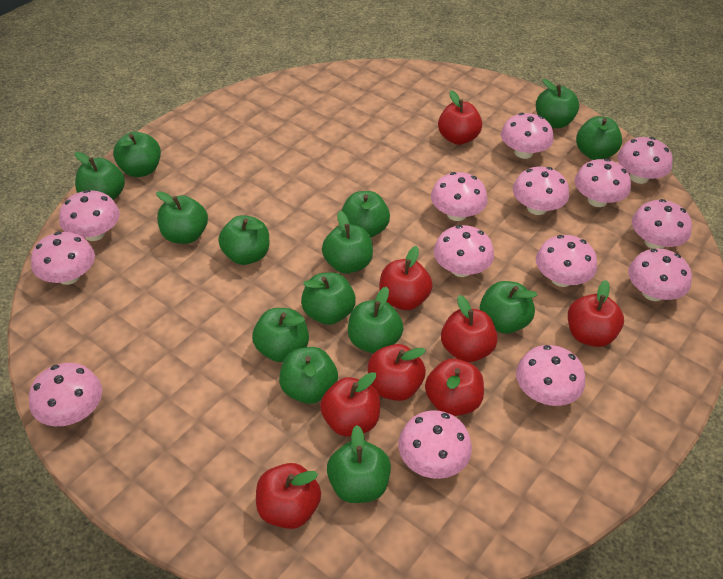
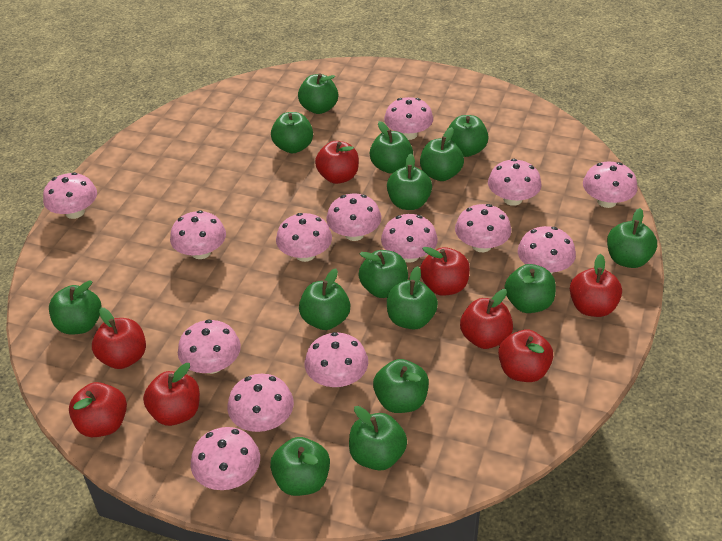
green apple: [75,152,125,200] [113,132,161,177] [156,191,208,244] [218,215,269,265] [252,308,309,362] [279,347,338,404] [301,272,356,325] [322,211,373,274] [327,425,391,503] [342,191,390,237] [348,287,403,353] [480,281,537,334] [536,79,579,128] [576,116,622,160] = 14 -> [49,280,102,335] [270,437,330,496] [271,112,313,153] [298,73,338,114] [299,268,350,330] [349,406,407,471] [358,250,408,298] [370,121,413,174] [373,359,429,413] [387,154,432,210] [387,266,438,330] [420,127,464,181] [447,115,489,157] [505,264,556,313] [607,208,657,268] = 15

